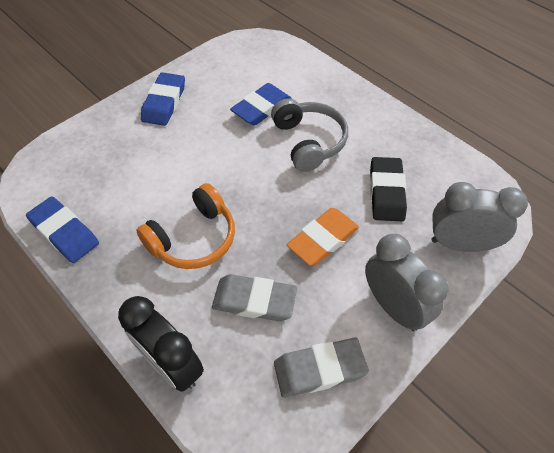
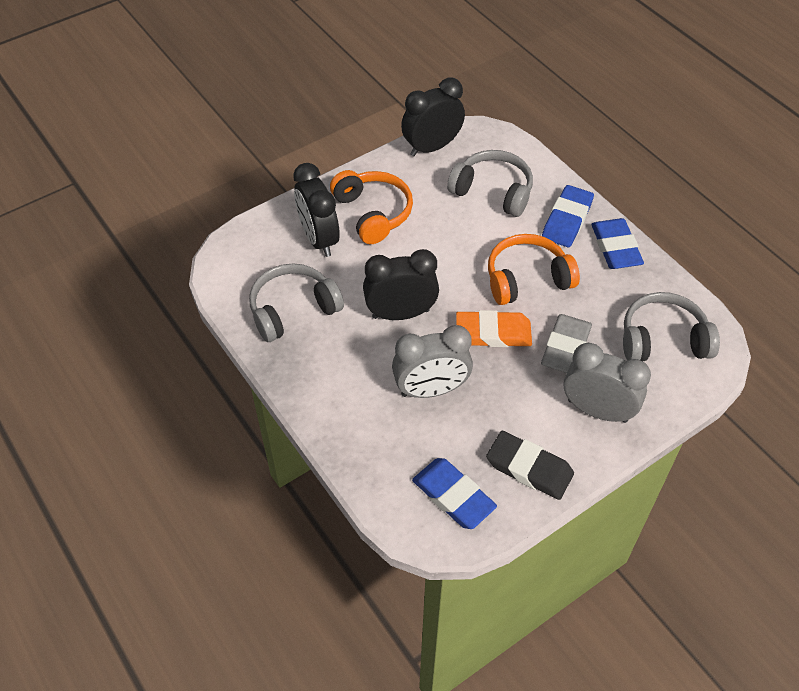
black clock: [118,296,204,392] = 1 -> [293,163,340,257] [363,249,439,320] [401,78,465,156] = 3
grey eraser: [212,274,297,321] [274,337,369,398] = 2 -> [541,314,592,373] = 1
grey headphones: [271,98,348,172] = 1 -> [249,264,344,342] [447,150,533,217] [623,292,720,361] = 3
orange headphones: [136,183,235,269] = 1 -> [330,170,413,244] [488,234,580,305] = 2

